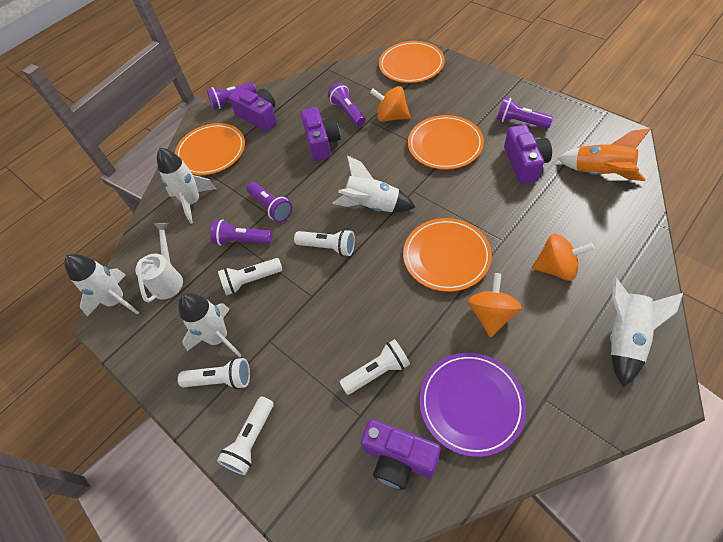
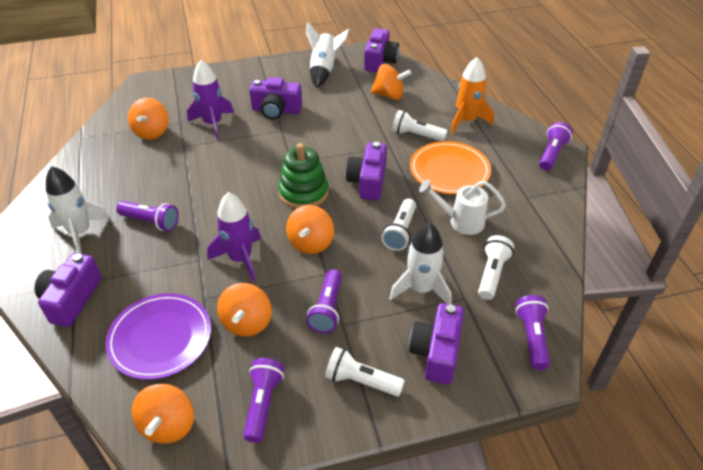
green stacking toy: none = 0 -> [278,143,329,209] = 1
orange plate: [175,123,245,175] [379,41,445,83] [403,218,492,292] [408,115,484,170] = 4 -> [410,141,491,194] = 1
orange spinning top: [370,86,410,122] [468,273,522,338] [532,234,594,281] = 3 -> [128,98,169,140] [132,384,194,444] [217,283,272,337] [286,205,334,254] [371,64,412,100] = 5
purple camera: [229,88,277,131] [301,107,341,161] [361,419,441,490] [504,125,552,184] = 4 -> [34,253,102,327] [249,77,302,120] [346,142,387,200] [364,28,399,72] [409,303,464,384] = 5
purple rocket: none = 0 -> [187,60,234,140] [207,192,261,281] = 2
white flashlight: [178,358,250,390] [217,397,274,475] [218,258,283,296] [294,229,355,256] [340,339,410,395] = 5 -> [325,347,405,397] [381,199,416,251] [392,110,448,141] [478,235,514,300] = 4
white rocket: [65,254,139,316] [157,148,216,224] [179,293,242,357] [333,155,415,212] [610,278,683,387] = 5 -> [46,166,109,254] [306,22,349,88] [389,223,451,304] = 3

